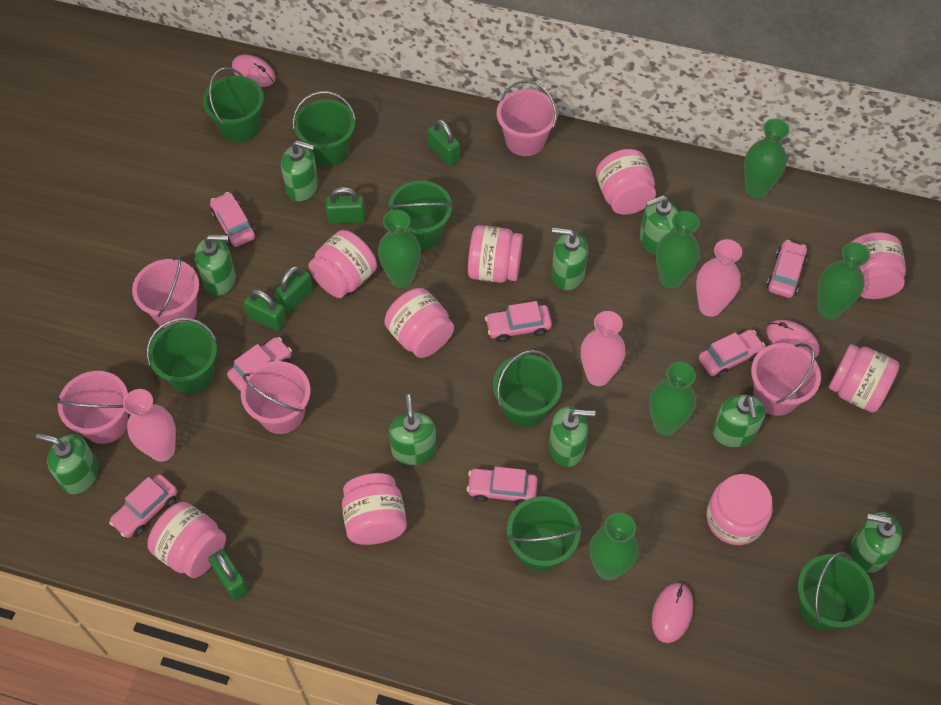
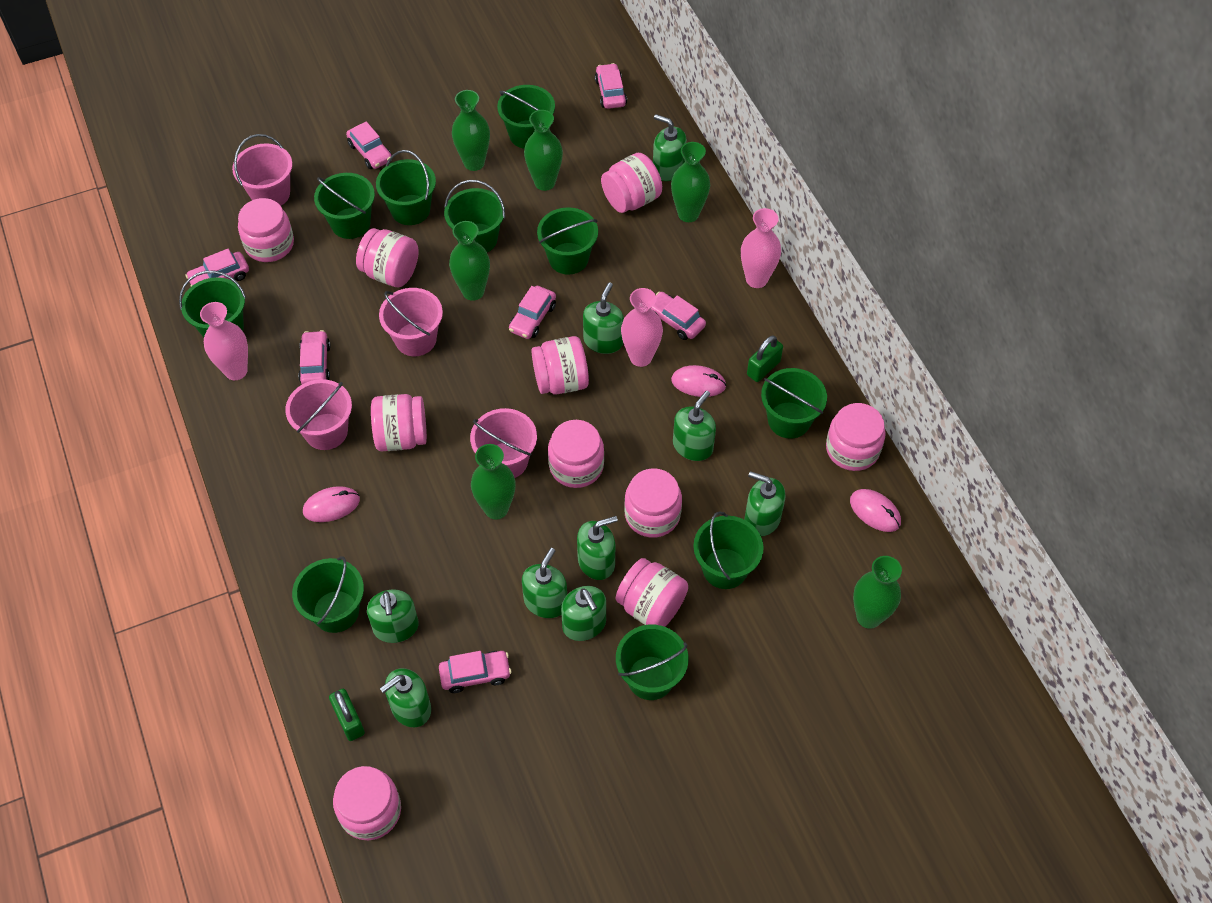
green bucket: [146,318,217,394] [203,67,264,143] [293,91,356,167] [387,181,454,250] [493,350,562,427] [506,496,582,572] [798,552,874,631] = 7 -> [179,270,246,337] [292,556,364,633] [314,173,375,239] [376,150,436,225] [444,180,505,252] [497,85,555,149] [537,207,598,275] [616,624,688,700] [693,511,764,589] [761,368,827,439] = 10
green padlock: [208,549,249,600] [244,289,287,331] [275,266,313,313] [326,187,365,224] [427,119,460,166] = 5 -> [329,689,365,741] [747,335,783,382] = 2
pink bucket: [55,371,128,444] [132,255,199,328] [241,361,310,434] [497,80,558,156] [751,343,821,416] = 5 -> [232,134,293,206] [285,379,352,450] [379,288,443,356] [470,408,537,478] = 4
pink jar: [148,502,226,578] [308,230,377,298] [342,473,407,545] [384,288,454,358] [468,225,523,283] [596,149,656,215] [706,474,773,545] [829,344,900,412] [852,232,906,299] = 9 -> [238,198,294,262] [333,766,401,840] [356,228,419,287] [371,394,427,451] [531,336,589,394] [548,420,604,488] [601,153,662,213] [616,558,688,627] [624,468,682,538] [826,403,886,471] = 10

